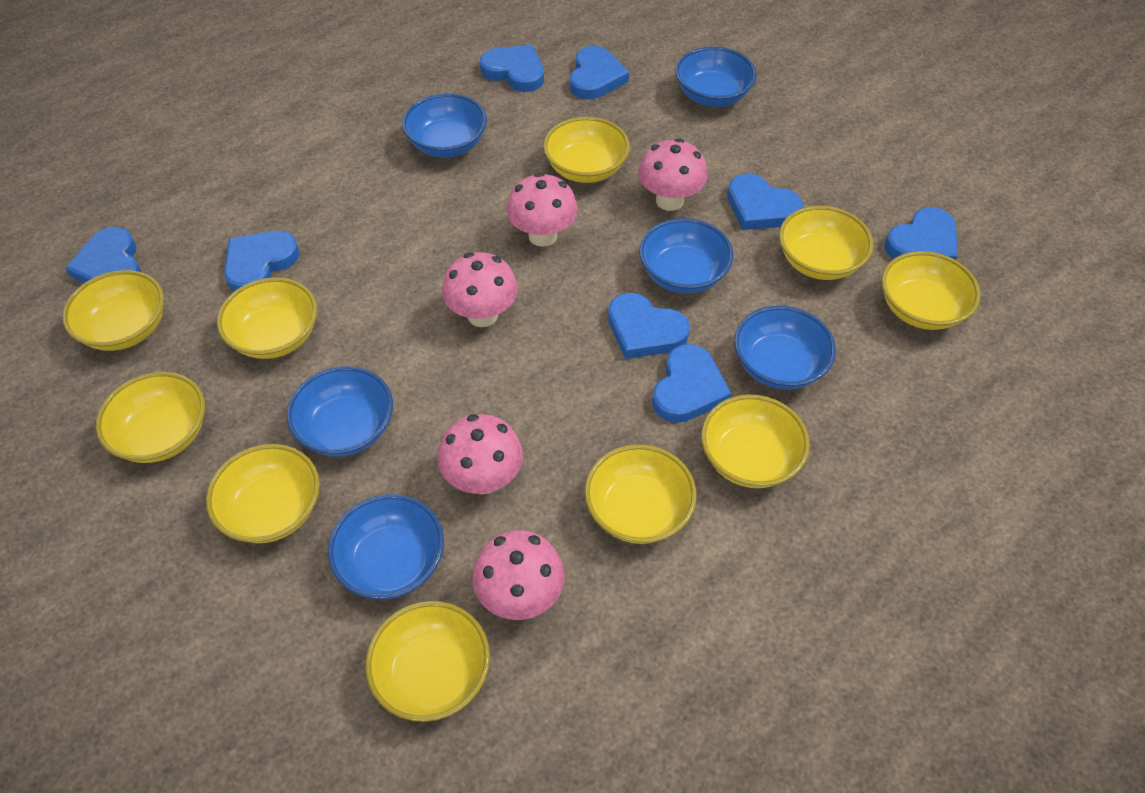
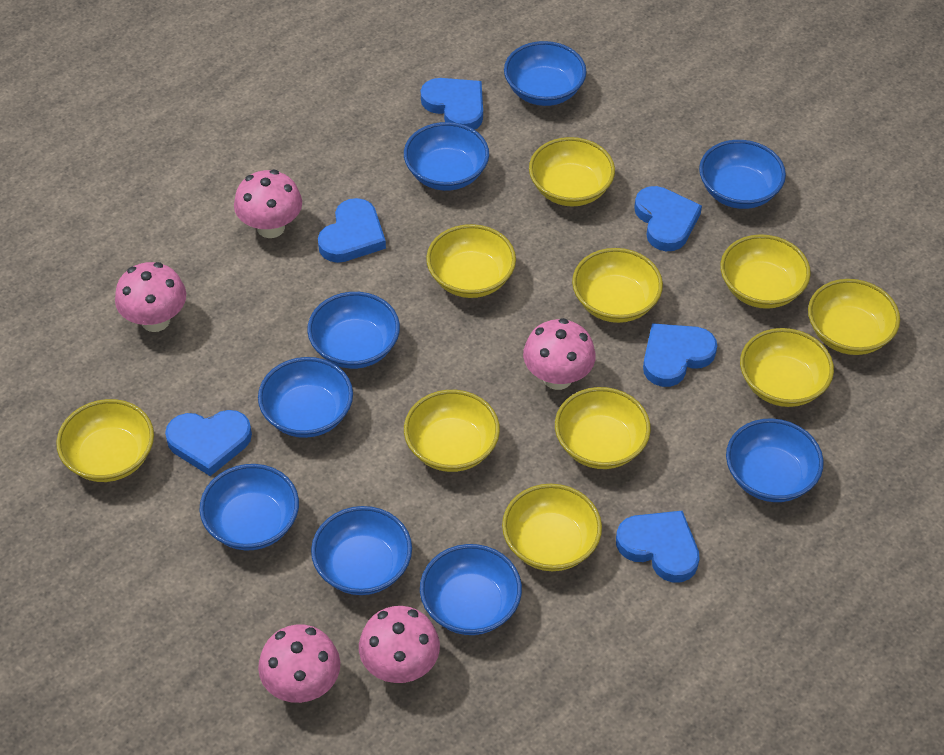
blue bowl: [286,366,393,457] [328,494,444,599] [402,93,487,158] [639,218,734,294] [675,47,757,107] [734,306,836,390] = 6 -> [199,464,299,550] [258,357,353,438] [307,292,400,369] [311,506,412,595] [404,122,489,191] [420,544,522,635] [504,41,587,106] [699,140,786,209] [726,418,824,502] = 9
blue heart: [65,227,141,283] [224,231,300,292] [480,45,544,92] [570,46,629,99] [608,293,690,359] [652,344,732,423] [727,174,803,230] [884,207,958,260] = 8 -> [165,410,252,476] [318,198,386,263] [421,78,483,130] [616,511,700,582] [634,186,702,251] [643,323,717,387] = 6

